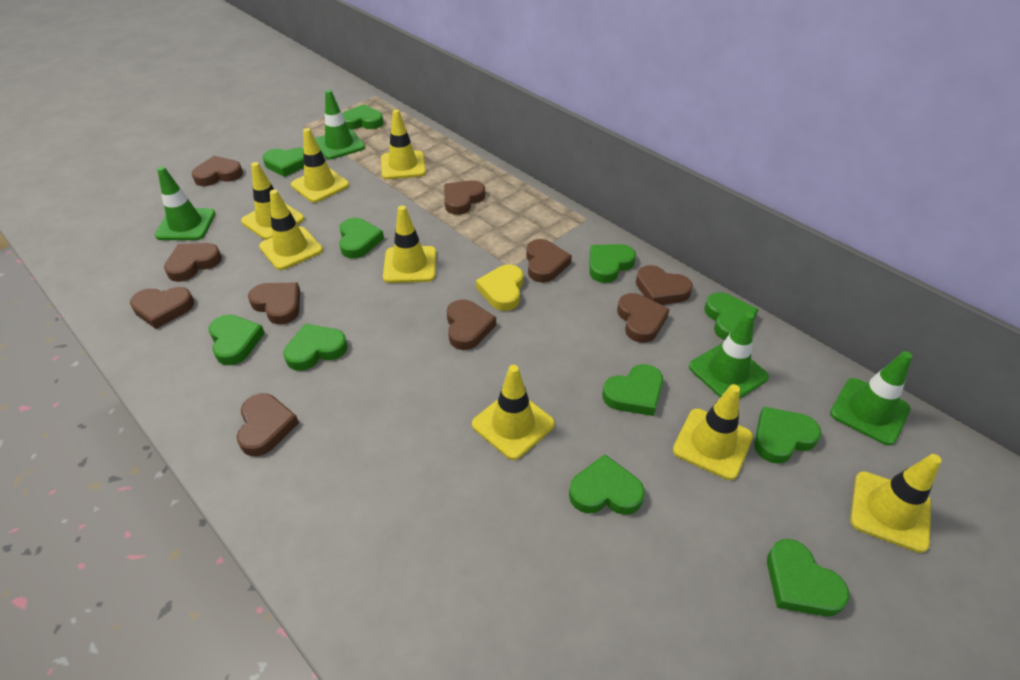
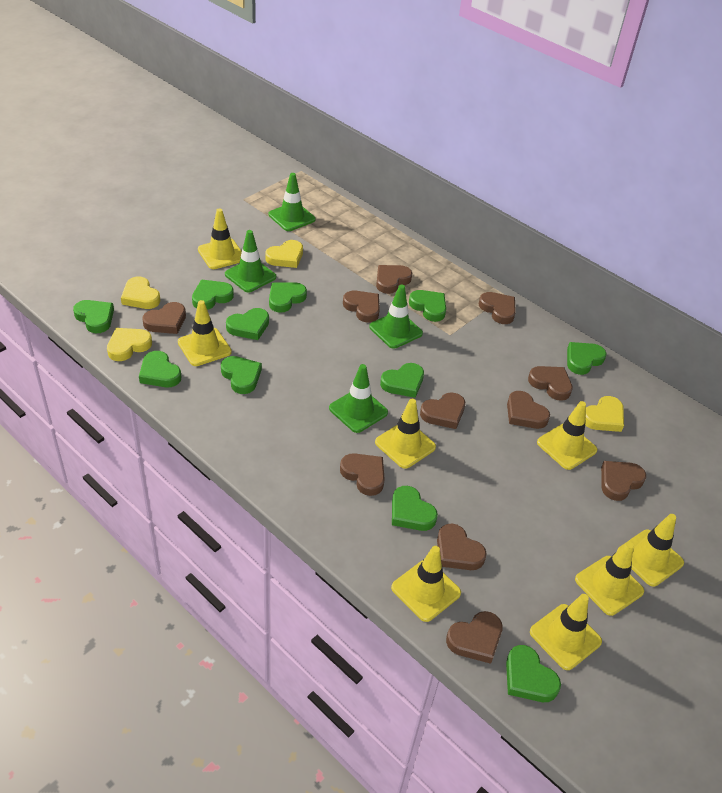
brown heart: [130,287,194,329] [164,243,222,282] [191,156,243,186] [237,393,299,456] [248,282,300,324] [444,180,485,215] [446,299,496,350] [526,239,572,283] [617,293,670,343] [636,265,693,305] = 10 -> [143,302,186,334] [340,453,385,496] [343,291,380,323] [376,265,412,294] [420,392,465,429] [437,523,487,570] [446,611,503,664] [479,292,516,324] [507,391,550,429] [528,366,573,401] [601,461,646,501] = 11
yellow heart: [476,264,523,311] = 1 -> [107,328,152,361] [121,276,160,309] [265,240,303,268] [585,396,624,432] = 4

